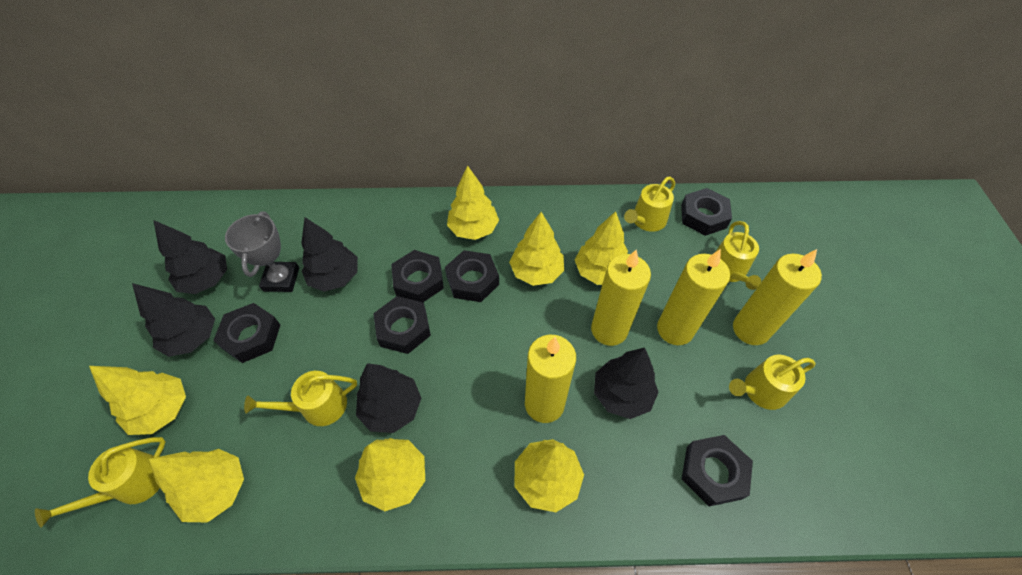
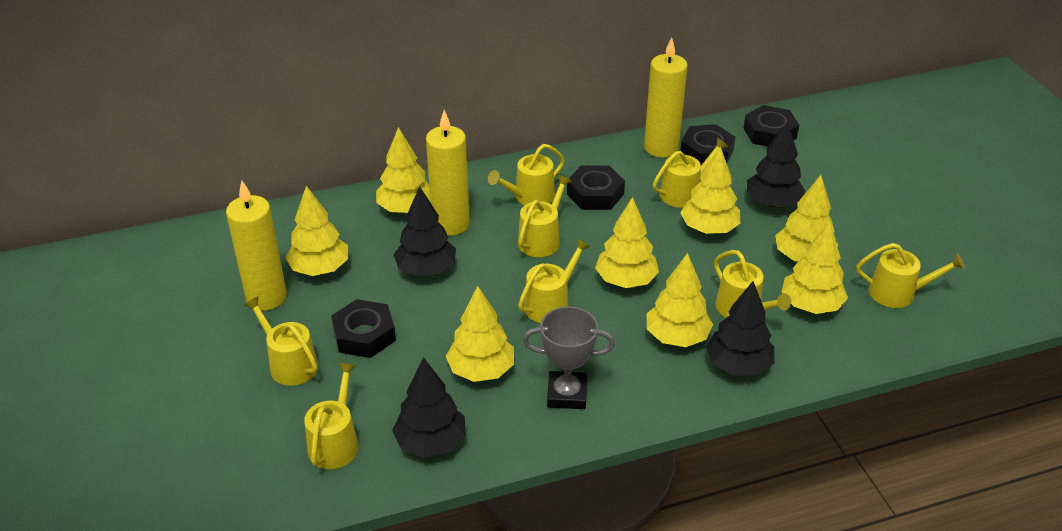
black nut: [213,303,280,363] [373,296,431,354] [391,250,444,302] [445,250,499,302] [681,188,732,236] [682,435,753,506] = 6 -> [331,299,396,358] [567,165,625,210] [680,124,735,165] [744,105,799,147] = 4
black tree: [132,283,215,357] [153,220,227,294] [301,217,358,292] [356,363,421,433] [594,348,658,419] = 5 -> [392,357,466,458] [393,186,456,276] [706,281,774,376] [747,121,806,207] = 4
yellow candle: [525,335,576,423] [591,249,651,346] [657,249,730,345] [733,249,822,345] = 4 -> [226,181,287,311] [426,110,470,236] [644,37,688,157] = 3
yellow tree: [89,366,186,435] [149,449,244,522] [355,438,425,511] [447,166,499,240] [509,212,564,286] [515,439,584,512] [575,211,628,285] = 7 -> [286,186,348,276] [376,127,430,213] [446,286,514,382] [595,197,659,288] [647,253,713,347] [680,146,740,234] [775,175,838,262] [782,222,848,314] = 8
yellow watering can: [35,437,166,528] [244,371,357,426] [624,176,675,232] [716,221,761,290] [729,355,815,410] = 5 -> [243,296,318,386] [304,363,359,469] [488,144,565,205] [518,175,572,257] [518,239,591,323] [653,138,728,208] [714,250,791,318] [856,243,965,308] = 8

